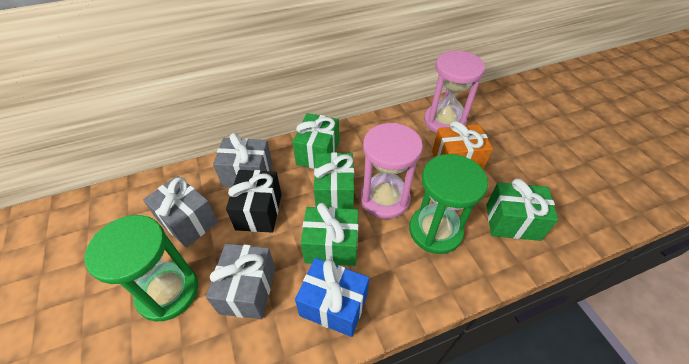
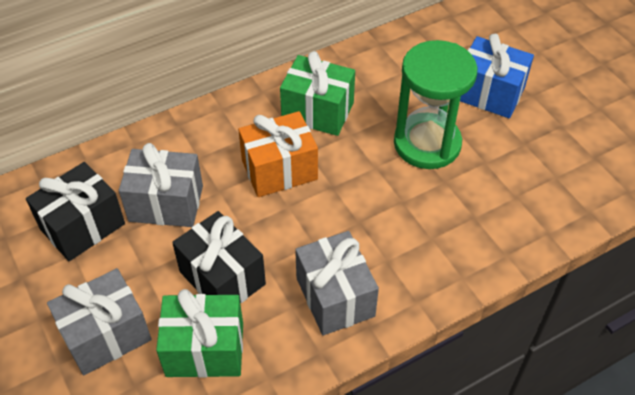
black gift: [226,170,282,233] = 1 -> [26,162,125,261] [172,211,266,303] = 2
green gift: [292,113,339,169] [301,203,358,266] [314,152,354,209] [486,178,558,241] = 4 -> [156,289,243,378] [280,51,355,136] = 2
green hourglass: [84,215,198,322] [409,154,488,254] = 2 -> [394,40,478,169] = 1
pink hourglass: [360,123,423,219] [424,50,485,133] = 2 -> none = 0

